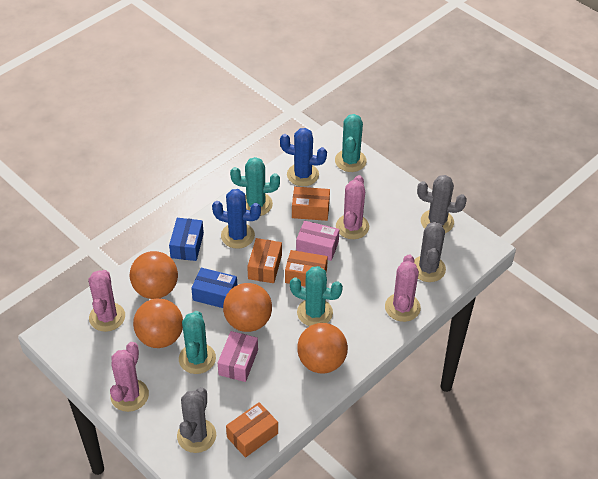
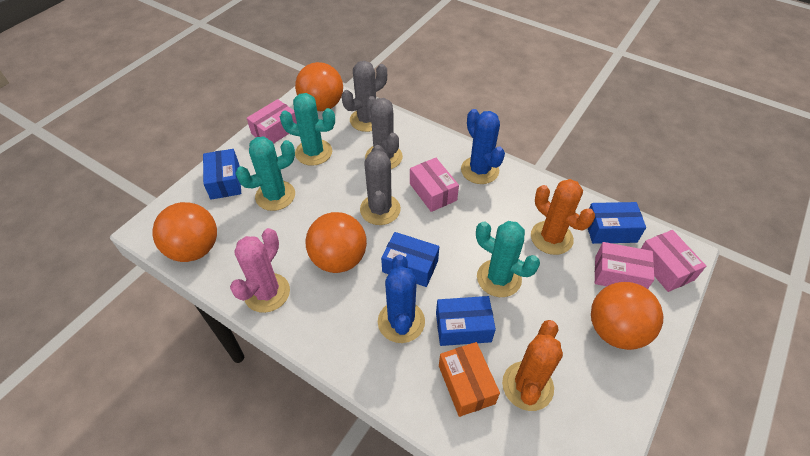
blue box: [169,218,204,261] [191,268,237,308] = 2 -> [203,149,241,200] [381,232,439,287] [436,296,496,346] [588,202,646,244] = 4
orange box: [226,402,278,458] [247,238,282,283] [285,250,328,287] [292,187,330,221] = 4 -> [439,342,500,417] = 1
orange cactus: none = 0 -> [502,320,563,411] [531,179,595,255] = 2
pink box: [218,331,258,382] [296,221,339,261] = 2 -> [247,99,297,144] [410,158,459,212] [595,242,654,289] [641,230,706,292] = 4
pink cactus: [88,270,125,332] [110,342,149,412] [336,175,369,239] [385,254,421,322] = 4 -> [230,228,290,313] = 1
turquoise cactus: [179,311,216,374] [230,157,280,216] [290,266,343,326] [335,114,367,172] = 4 -> [235,136,295,211] [280,93,335,166] [476,221,540,297] = 3

